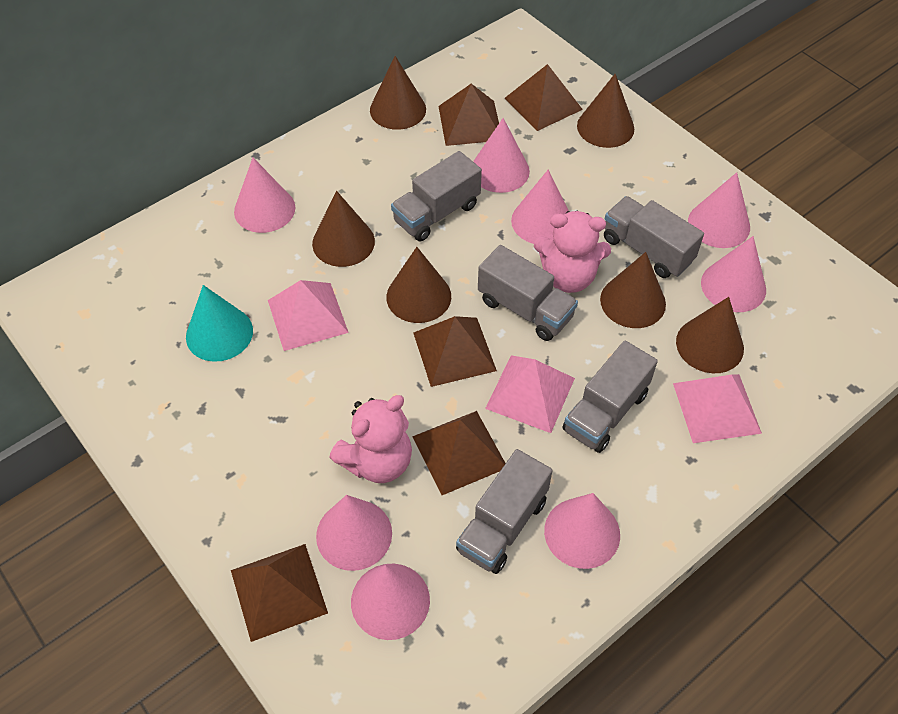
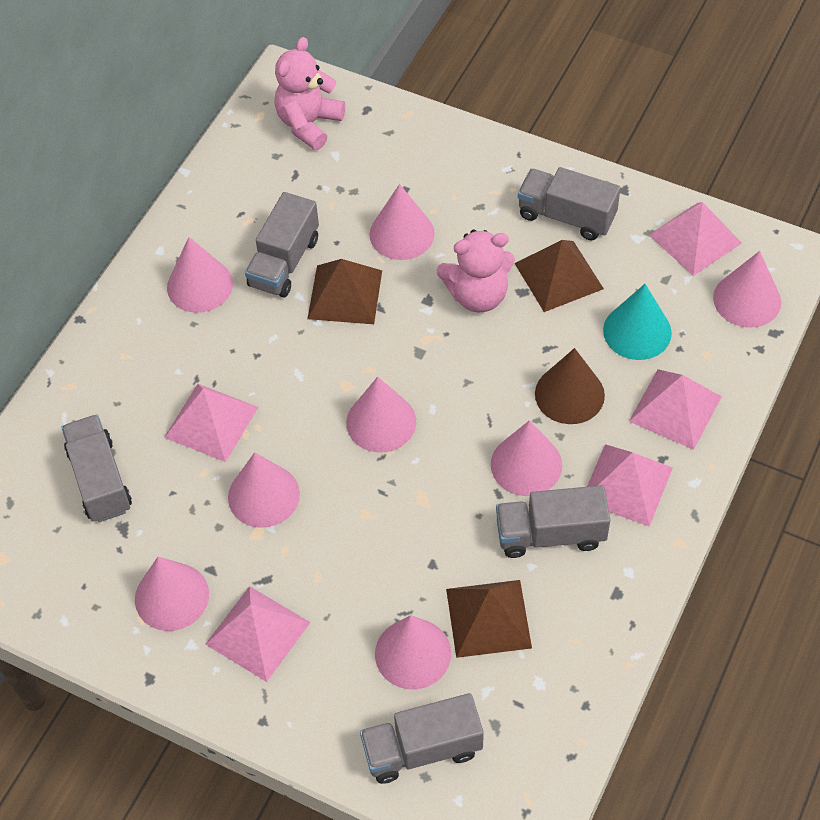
brown cone: [312,191,375,267] [370,56,426,130] [386,247,451,323] [577,74,634,148] [600,252,666,328] [676,297,744,373] = 6 -> [535,348,605,424] = 1
brown pyramid: [231,544,328,642] [412,411,506,495] [413,316,497,387] [438,84,499,146] [505,64,583,131] = 5 -> [307,259,382,324] [446,580,532,658] [515,240,604,312] = 3
pink pyramid: [268,280,349,351] [485,355,575,433] [673,374,762,443] = 3 -> [164,384,259,462] [205,586,311,682] [587,444,673,527] [629,369,722,450] [649,202,742,276] = 5

